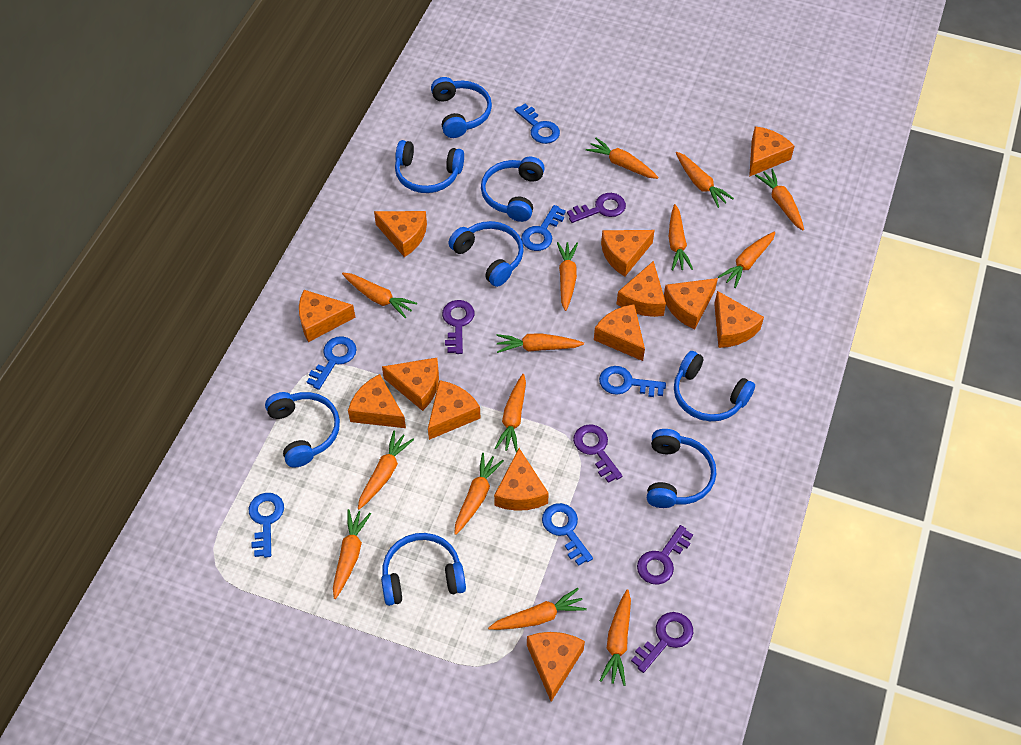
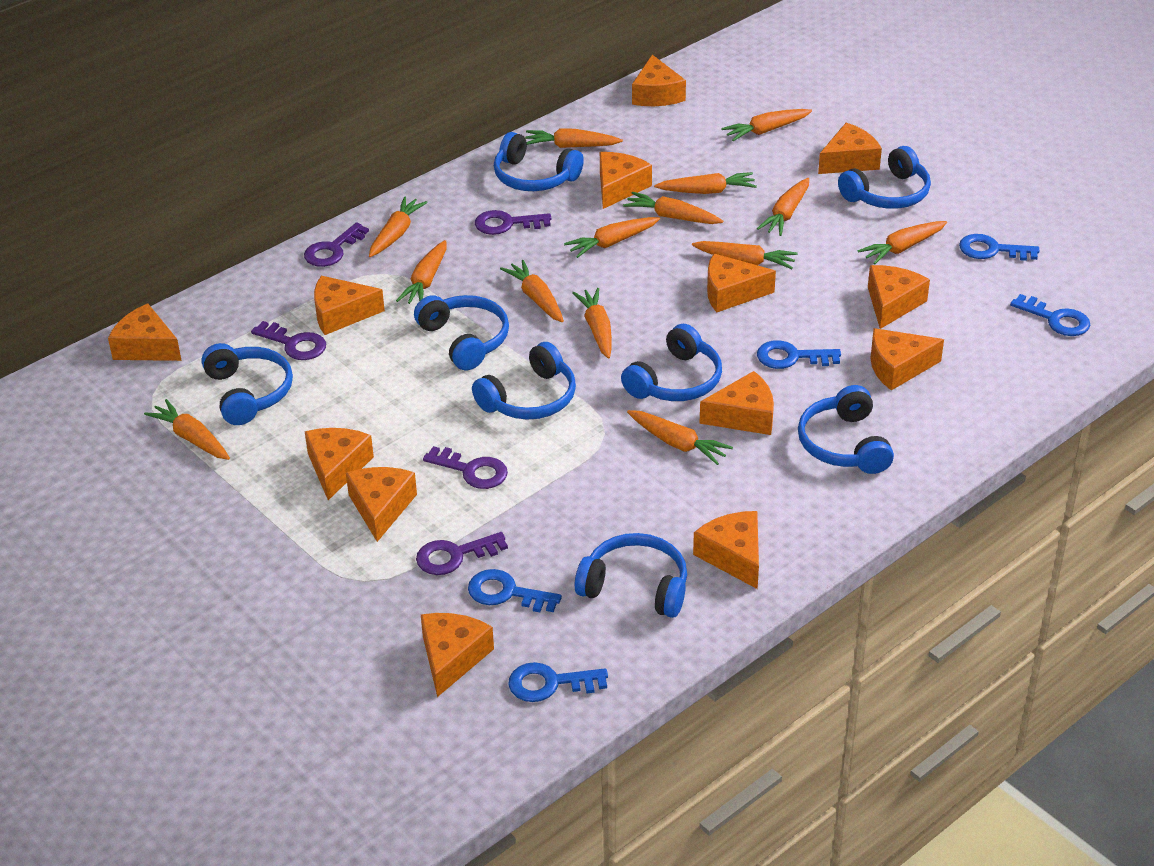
blue key: [249,493,284,558] [307,336,356,390] [514,104,560,144] [521,205,566,251] [542,503,593,566] [599,366,666,397] = 6 -> [468,569,562,612] [508,662,608,702] [757,340,841,369] [959,234,1039,261] [1010,294,1090,336] = 5

